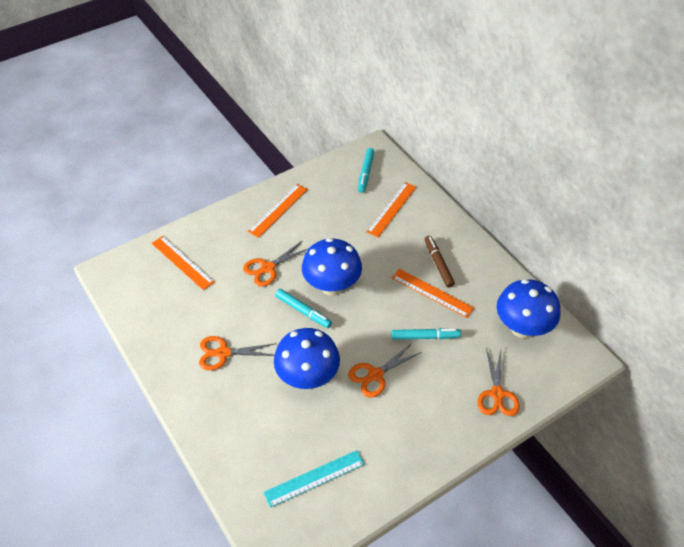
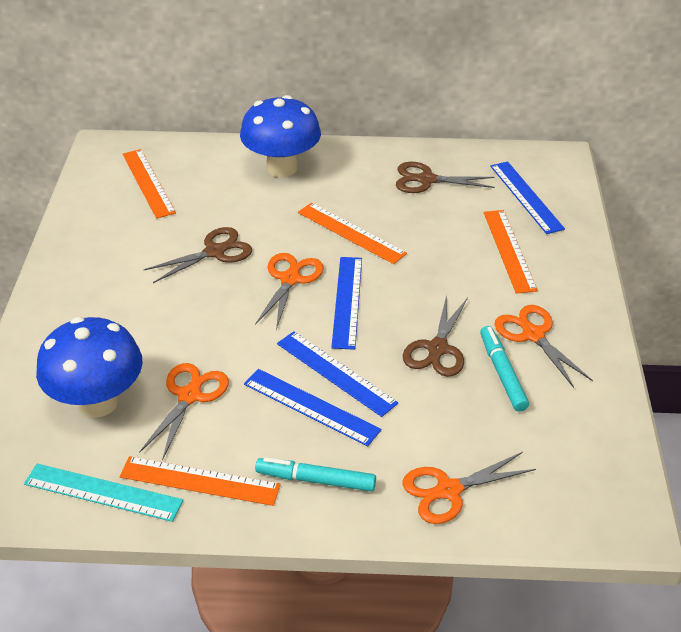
blue mushroom: [274,328,340,389] [302,238,362,296] [497,279,561,338] = 3 -> [36,317,143,418] [240,95,321,177] = 2
blue ruler: none = 0 -> [244,369,381,446] [277,331,398,417] [331,257,362,350] [490,162,565,234] = 4
brown marker: [425,236,455,288] = 1 -> none = 0
brown scissors: none = 0 -> [144,227,252,283] [396,162,495,193] [402,295,468,377] = 3
turquoise marker: [275,289,332,328] [358,148,374,193] [391,328,461,340] = 3 -> [255,457,376,492] [480,326,529,412] = 2

